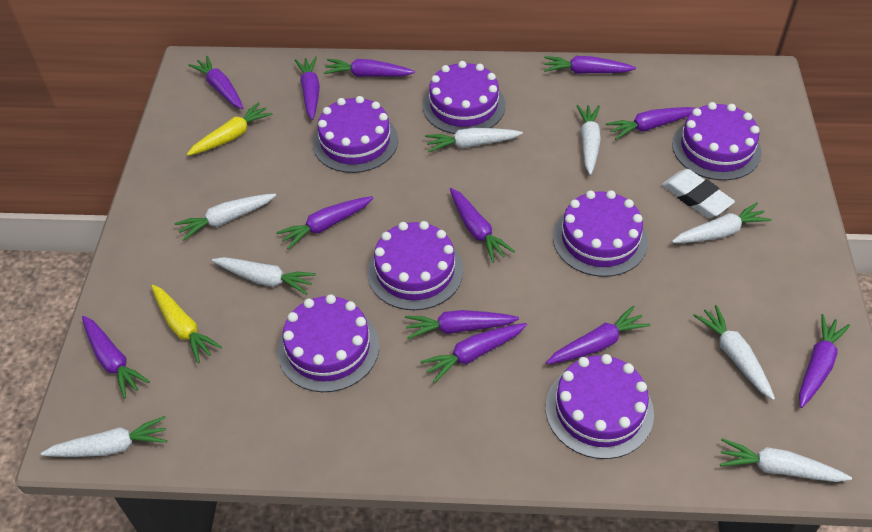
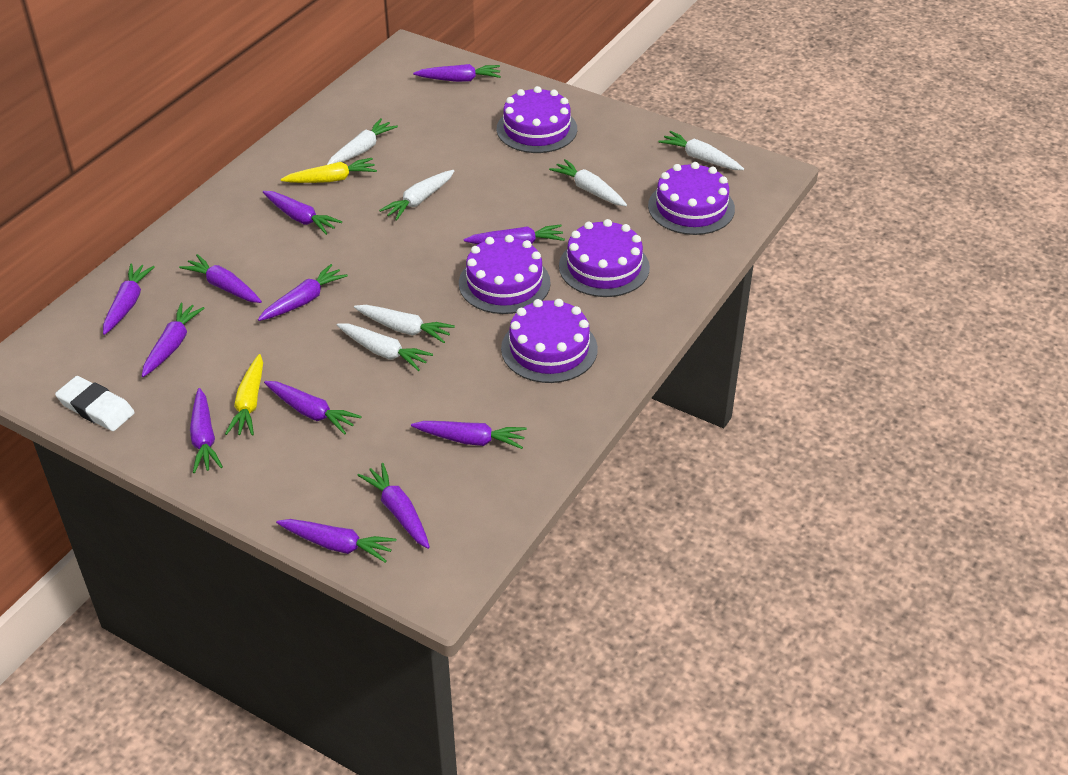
purple cake: [277,294,379,392] [313,96,398,173] [367,221,463,310] [423,61,506,134] [546,354,654,459] [553,190,648,277] [672,102,762,181] = 7 -> [459,235,551,314] [497,86,577,153] [501,299,598,383] [559,219,650,297] [648,162,735,235] = 5
white carrot: [41,416,167,457] [175,194,276,241] [212,257,316,295] [425,128,523,152] [576,105,601,175] [672,203,772,243] [693,305,775,400] [720,438,852,482] = 8 -> [327,118,398,165] [337,323,433,371] [354,305,455,343] [379,170,455,221] [549,159,627,206] [658,131,744,170] = 6

